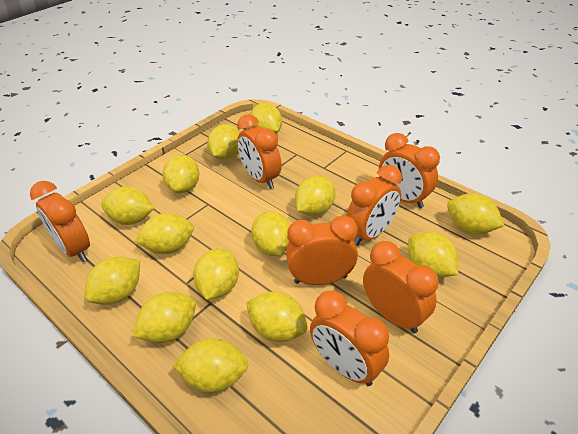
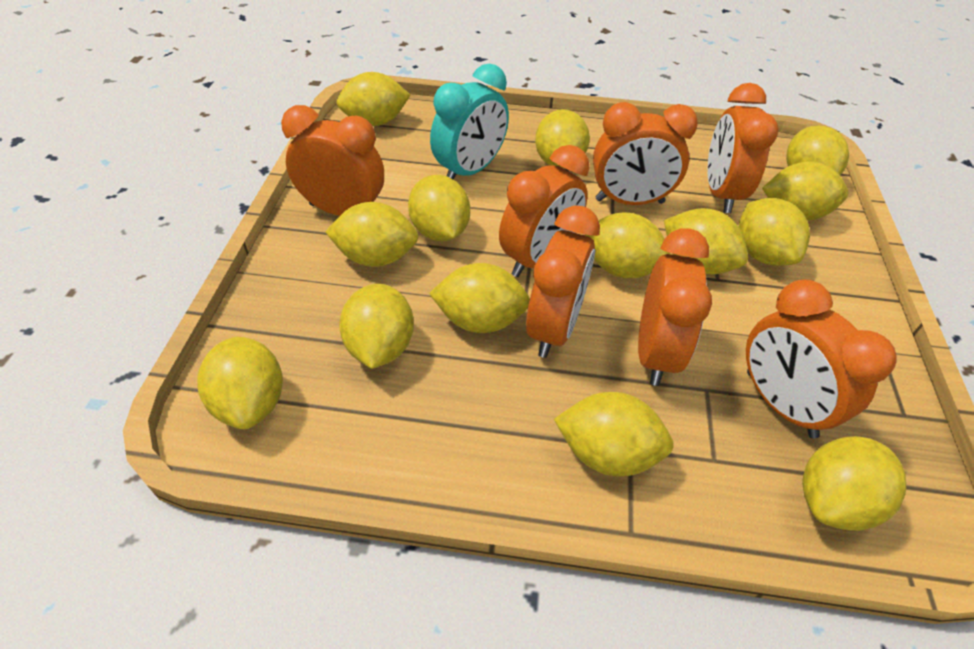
turquoise clock: none = 0 -> [430,64,509,180] = 1

